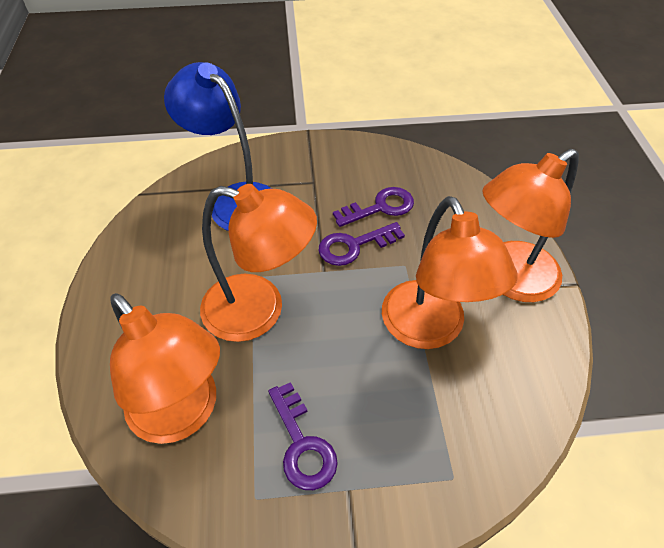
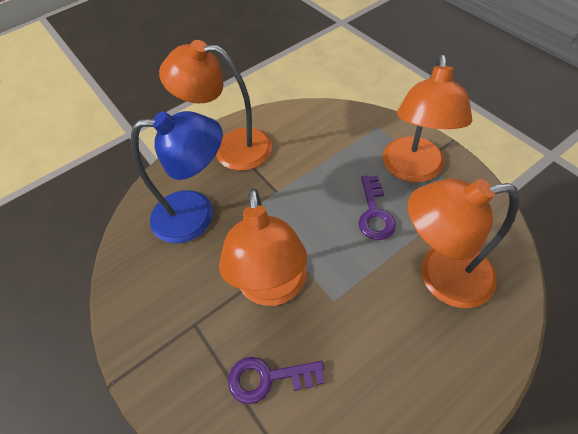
purple key: [268,382,338,490] [319,222,405,266] [333,187,414,227] = 3 -> [228,357,325,404] [358,176,396,240] = 2

